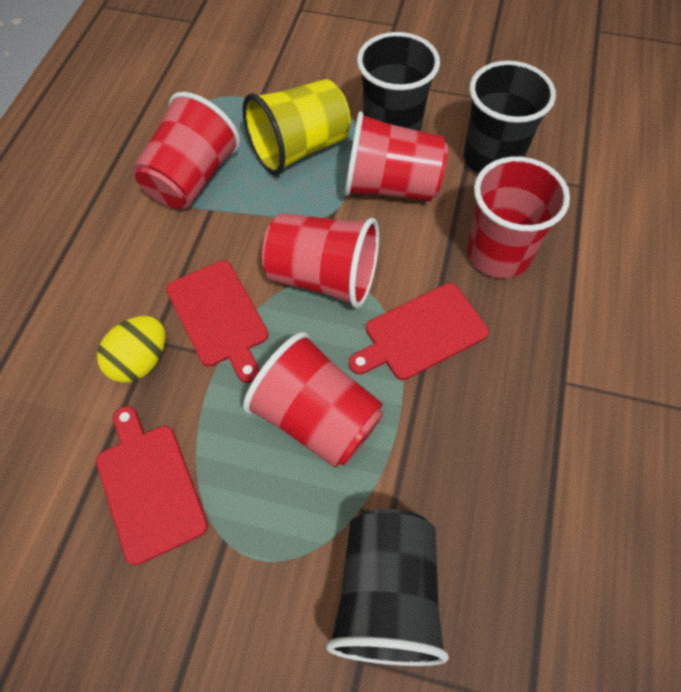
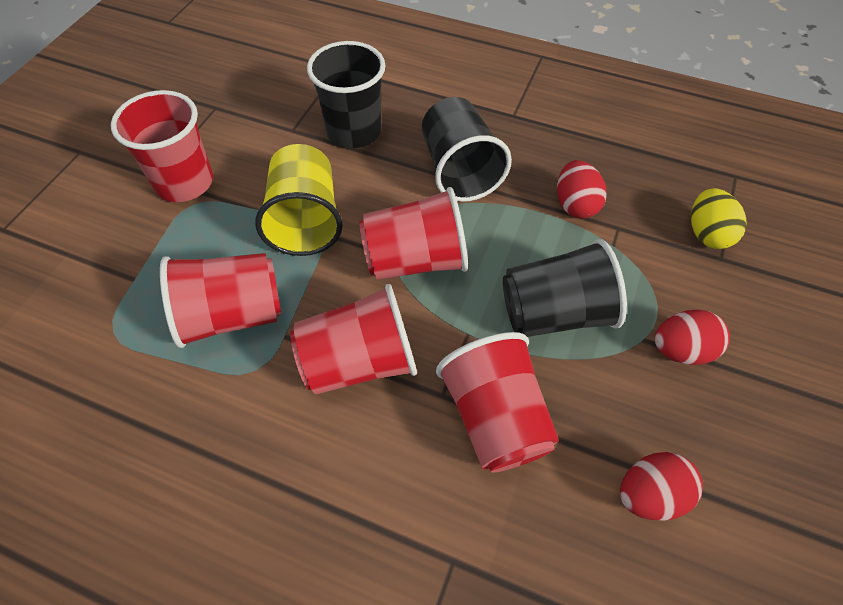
red cutting board: [96,406,208,565] [166,260,268,383] [349,283,489,380] = 3 -> none = 0
red egg: none = 0 -> [557,160,607,219] [620,452,703,520] [655,310,730,365] = 3

